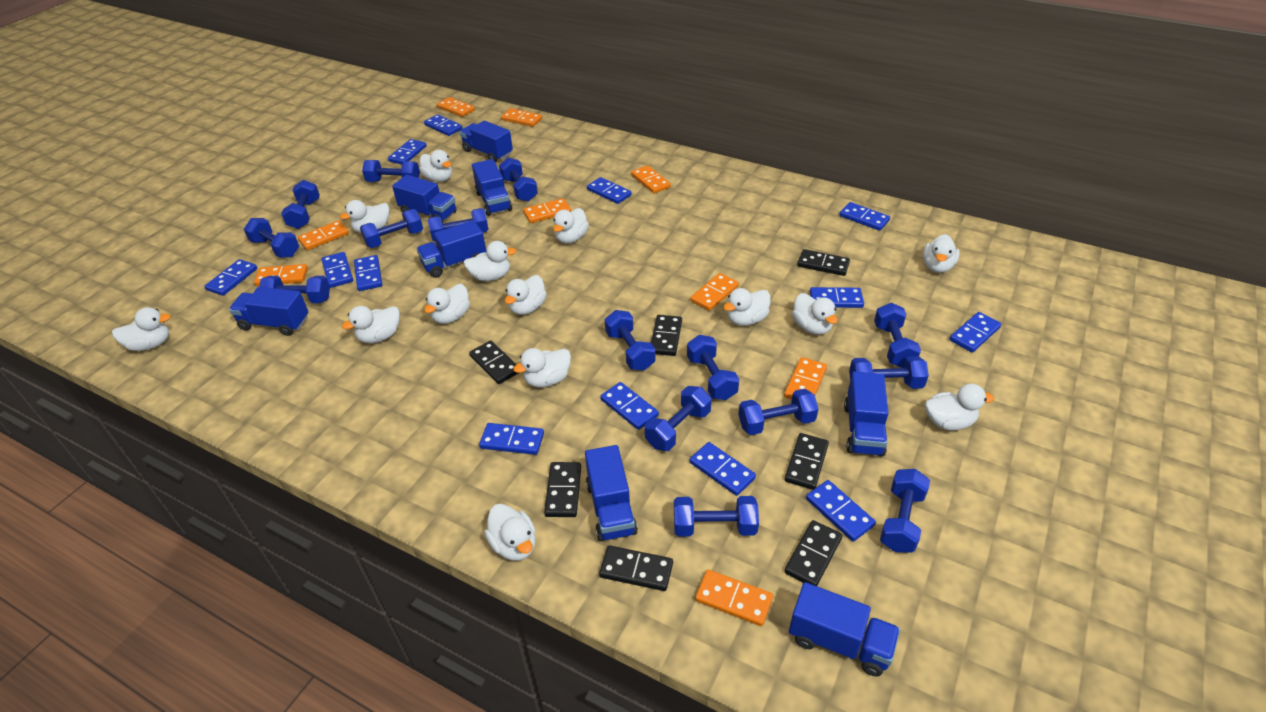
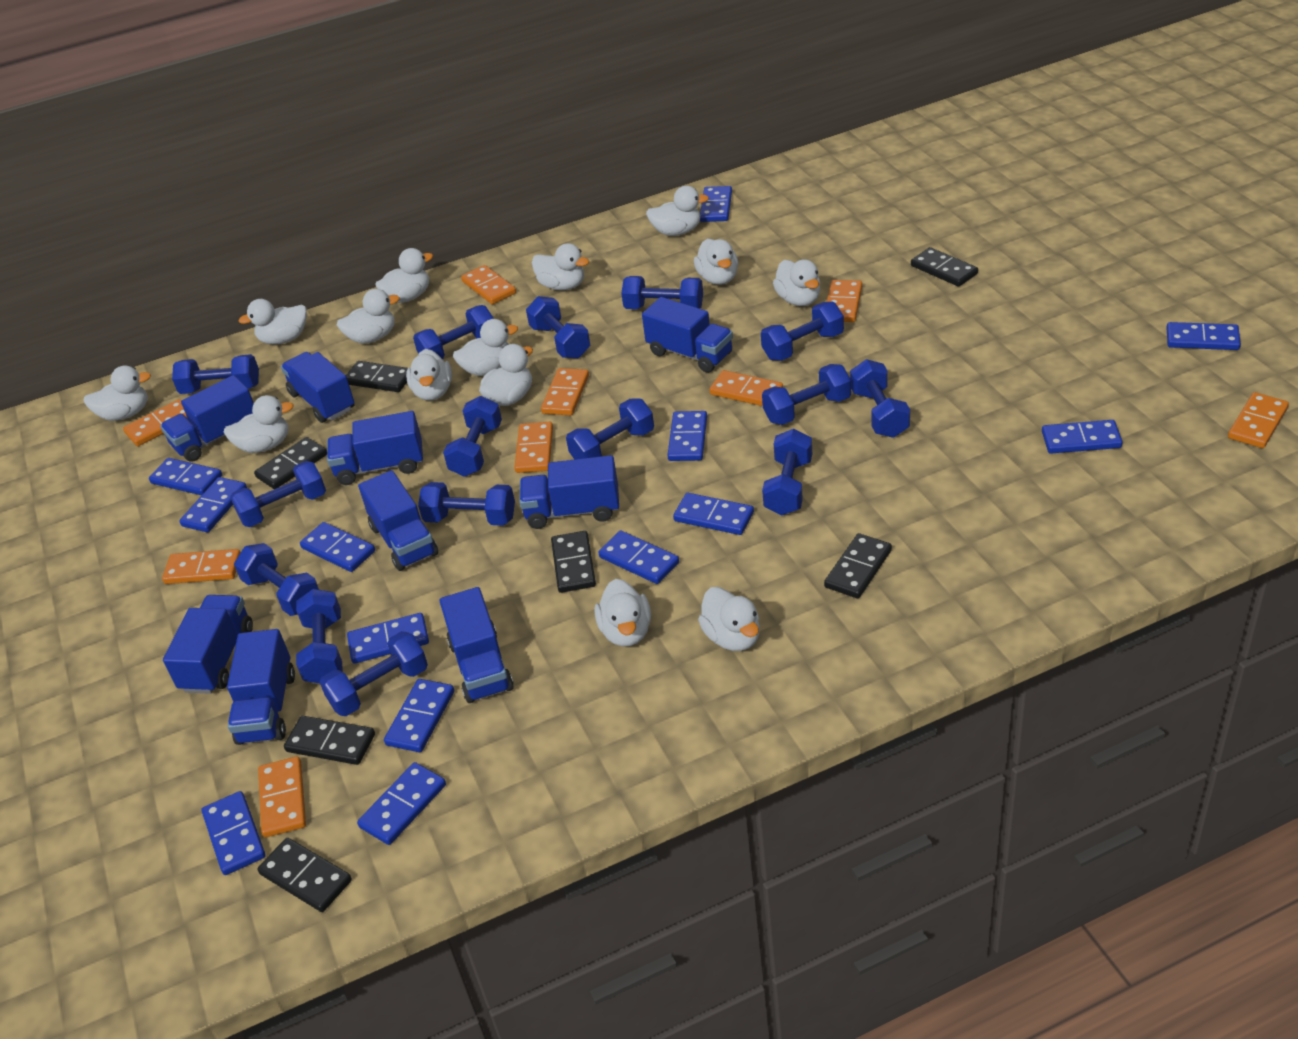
blue truck: [229,287,308,336] [392,175,456,223] [417,220,486,278] [460,121,513,162] [472,159,512,216] [585,445,638,541] [789,582,900,677] [844,371,889,456] = 8 -> [160,375,254,462] [163,595,253,694] [227,629,295,745] [281,352,355,423] [327,411,423,485] [358,470,438,571] [439,587,514,703] [519,455,619,529] [642,297,733,373] = 9

